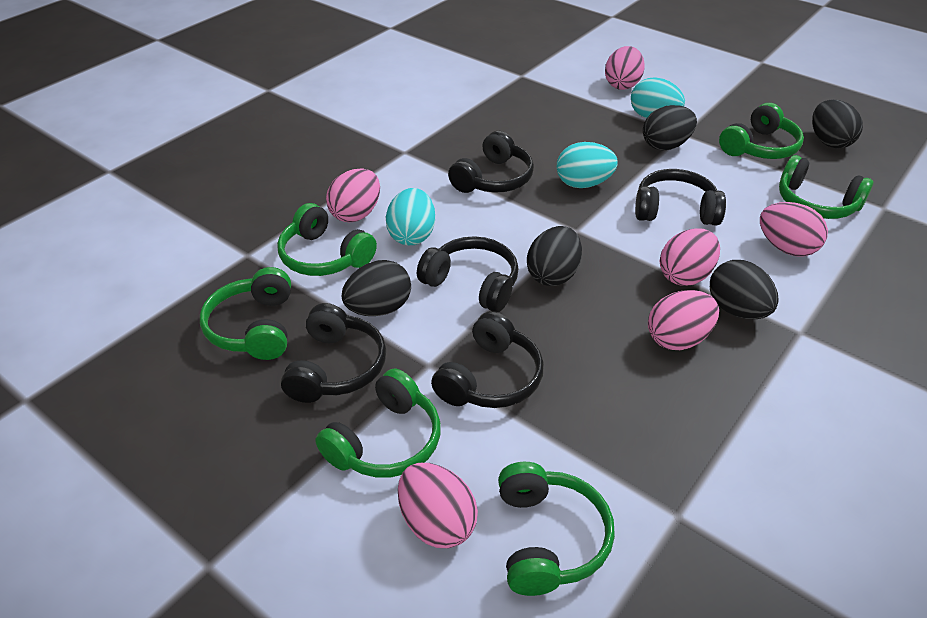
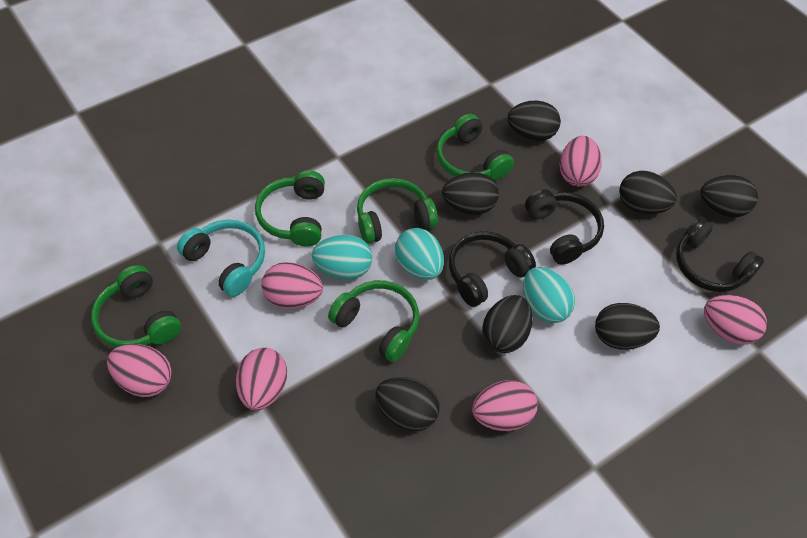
black egg: [342,260,411,316] [527,226,582,286] [643,105,697,151] [710,260,779,319] [812,100,863,148] = 5 -> [375,377,440,431] [442,172,499,215] [482,295,533,353] [507,101,561,141] [595,303,660,350] [619,171,677,214] [700,175,758,217] = 7
black headphones: [281,303,386,403] [417,236,518,312] [431,311,544,408] [448,131,534,193] [635,169,726,225] = 5 -> [449,231,536,307] [525,190,604,265] [676,216,764,292] = 3
green headphones: [200,267,291,360] [277,203,377,276] [315,368,441,478] [498,462,615,596] [719,103,804,159] [779,155,873,219] = 6 -> [91,265,181,348] [255,170,325,247] [328,280,419,362] [357,178,438,244] [436,114,514,180] = 5
turquoise headphones: none = 0 -> [177,220,265,297] = 1

